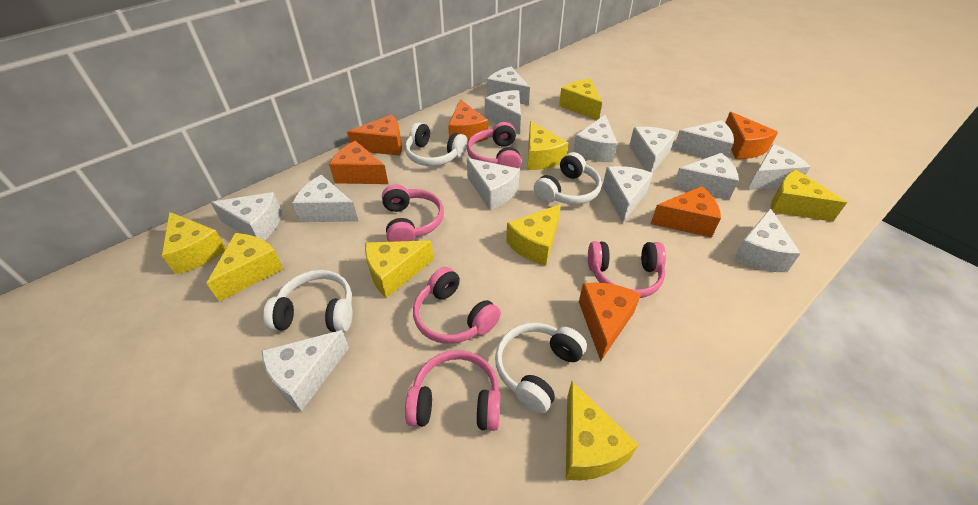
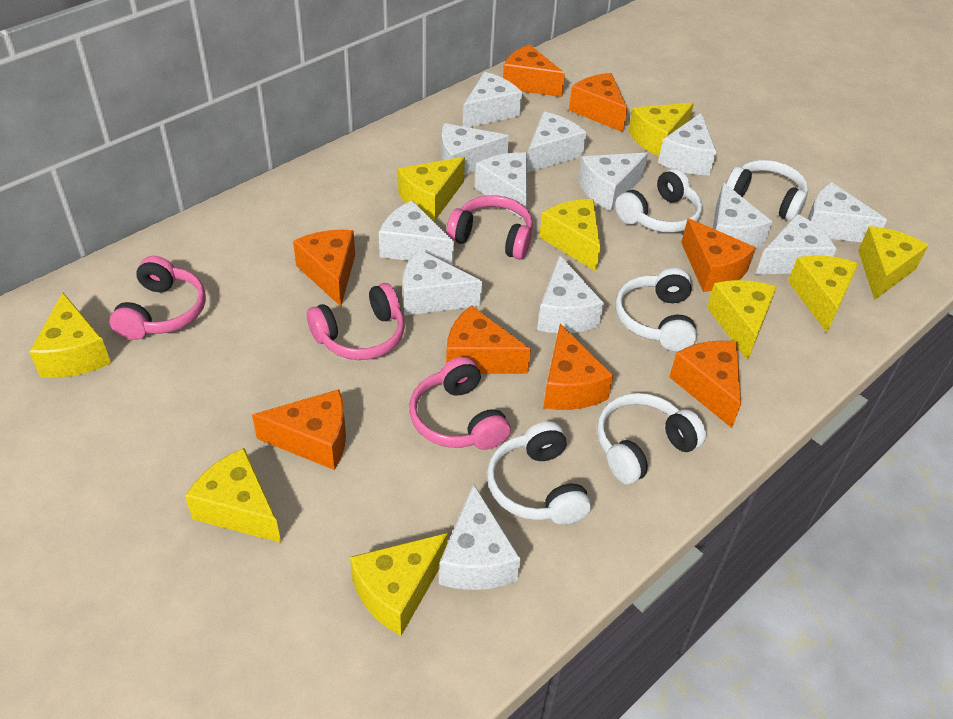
orange cheese: [329,141,388,184] [347,114,402,156] [448,99,488,143] [579,283,641,361] [650,186,721,238] [725,112,778,159] = 6 -> [252,389,346,470] [293,230,355,306] [446,305,531,374] [503,44,565,97] [543,324,614,410] [569,73,628,132] [669,340,741,428] [681,218,756,292] = 8
pink headphones: [382,184,444,242] [405,350,500,431] [413,267,501,344] [467,122,521,168] [588,241,666,298] = 5 -> [109,256,206,340] [307,283,405,360] [409,357,511,450] [446,195,533,260] = 4
white headphones: [263,270,352,332] [405,122,468,166] [495,323,587,414] [534,152,602,205] = 4 -> [487,421,591,525] [597,393,706,484] [615,168,702,233] [615,268,697,351] [726,160,808,221] = 5
yellow cheese: [161,212,226,274] [206,233,283,302] [365,241,434,298] [506,204,561,266] [528,121,568,170] [559,79,602,120] [566,381,638,480] [771,169,847,222] = 8 -> [29,292,111,378] [185,448,281,543] [350,533,448,636] [398,157,465,221] [539,199,601,271] [628,103,694,156] [707,280,777,361] [788,256,859,332] [858,226,929,300] = 9

